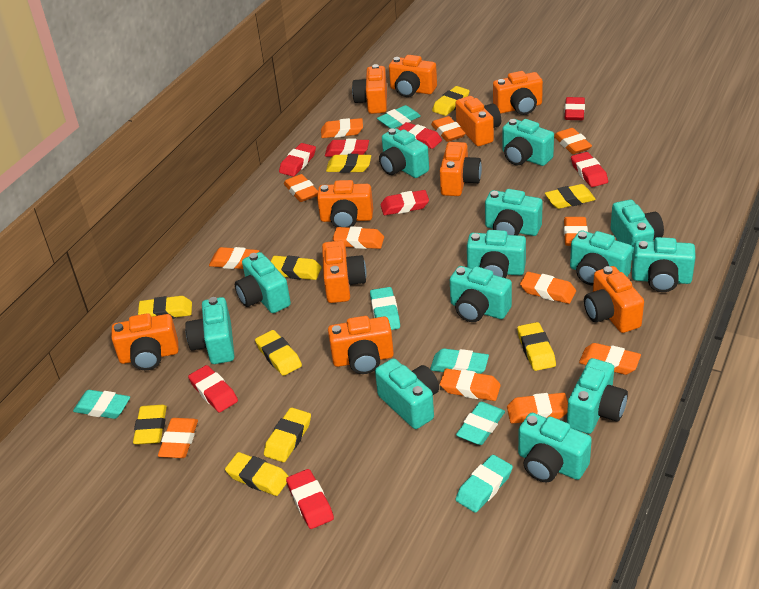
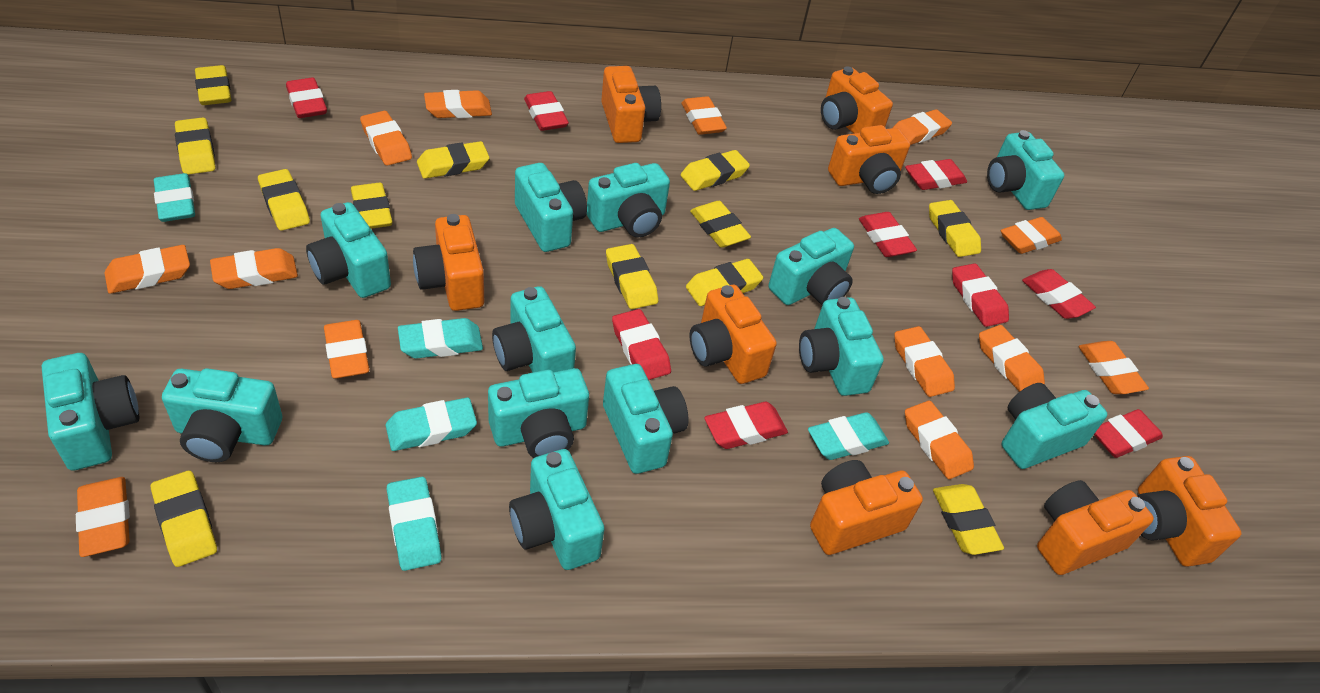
orange camera: [111,313,179,370] [317,180,373,228] [322,241,367,303] [328,316,394,374] [352,64,387,114] [389,55,437,97] [440,142,482,196] [456,96,501,146] [493,71,543,115] [584,266,644,333] = 10 -> [413,214,484,311] [601,66,661,143] [689,285,777,384] [810,460,923,555] [821,66,893,134] [828,125,910,194] [1037,480,1154,575] [1137,456,1241,567] = 8
orange eraser: [158,418,198,458] [209,247,259,269] [284,174,318,202] [321,118,363,138] [333,226,384,249] [431,116,465,142] [440,368,501,401] [507,393,568,424] [520,272,576,304] [554,128,592,154] [564,217,588,246] [579,343,641,375] = 12 -> [76,477,130,557] [104,245,190,294] [210,248,298,289] [324,320,369,379] [360,111,412,166] [424,90,492,118] [681,96,727,135] [893,109,952,145] [894,326,955,397] [905,400,974,479] [979,325,1045,392] [1001,217,1062,254] [1079,341,1149,394] = 13
red eraser: [188,365,238,412] [279,143,316,176] [286,469,334,529] [325,139,369,157] [381,190,429,215] [398,122,442,149] [565,97,585,120] [571,152,608,187] = 8 -> [286,77,327,118] [524,91,569,131] [612,309,671,380] [704,402,788,449] [859,212,917,257] [905,159,967,190] [952,263,1009,327] [1022,269,1096,319] [1094,409,1163,458] = 9
turquoise eraser: [73,390,130,419] [370,287,400,330] [377,105,421,129] [430,348,489,374] [456,402,505,445] [456,455,513,513] = 6 -> [154,173,195,222] [386,398,477,451] [387,477,442,571] [398,318,483,359] [808,412,889,460] = 5
yellow eraser: [133,405,167,445] [138,296,192,319] [225,452,289,496] [255,330,302,376] [264,408,311,462] [271,256,321,280] [326,154,371,173] [432,86,470,116] [517,322,556,371] [545,184,596,209] = 10 -> [151,471,217,567] [175,117,215,175] [195,65,231,105] [258,169,310,231] [351,183,393,229] [417,141,489,179] [606,244,658,309] [681,150,750,191] [686,259,763,306] [690,201,751,248] [929,200,981,257] [933,484,1004,555] = 12

